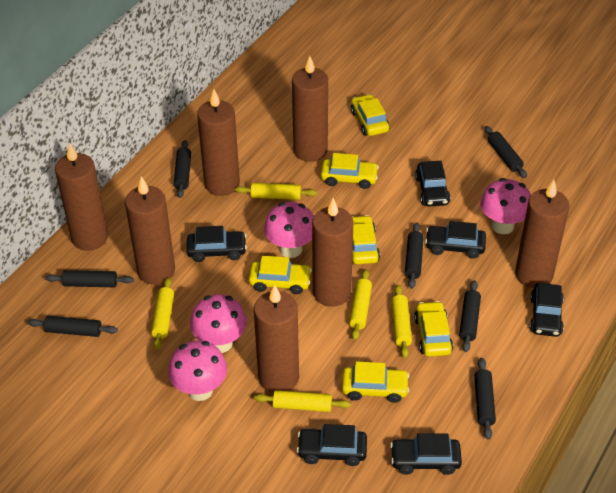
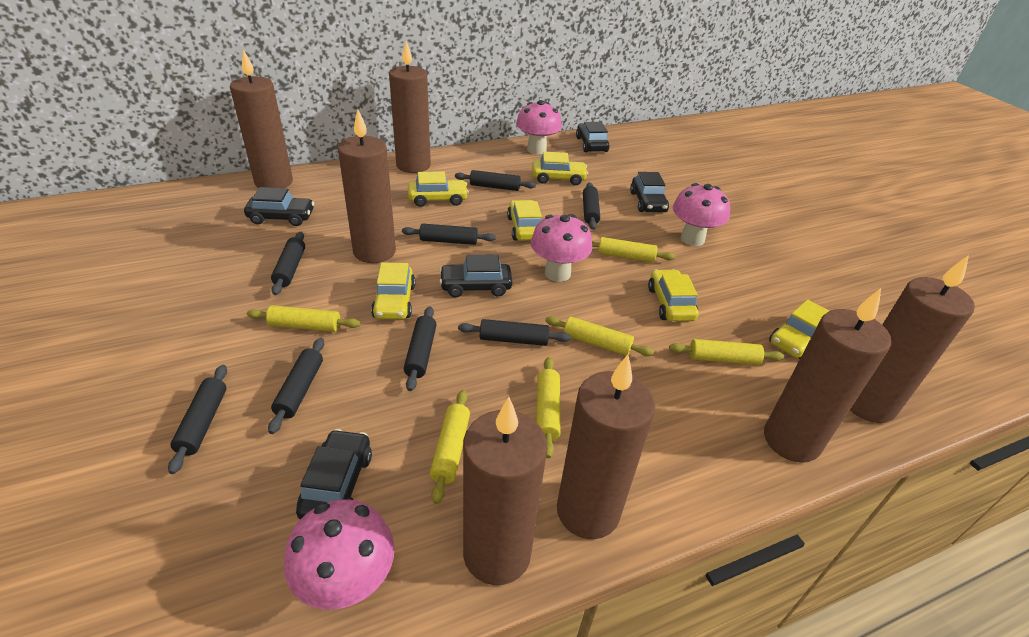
black car: [186,226,247,262] [297,424,367,466] [390,434,462,475] [415,161,451,207] [425,221,486,259] [530,283,564,337] = 6 -> [244,187,314,226] [296,429,372,519] [439,254,513,297] [576,122,610,152] [630,172,669,212] = 5
black rolling pin: [28,316,118,337] [46,270,134,287] [174,140,191,198] [405,223,424,289] [459,280,481,352] [474,358,496,440] [485,126,527,178] = 7 -> [168,365,227,474] [268,338,324,434] [271,232,305,295] [402,224,496,245] [404,306,437,391] [455,170,536,191] [458,319,571,346] [583,183,600,230] = 8
yellow rolling pin: [151,277,174,350] [235,183,317,200] [254,390,351,412] [349,269,372,340] [391,285,412,358] = 5 -> [247,305,360,332] [430,390,470,504] [536,357,560,458] [545,316,654,356] [592,237,675,263] [669,339,784,365] = 6

